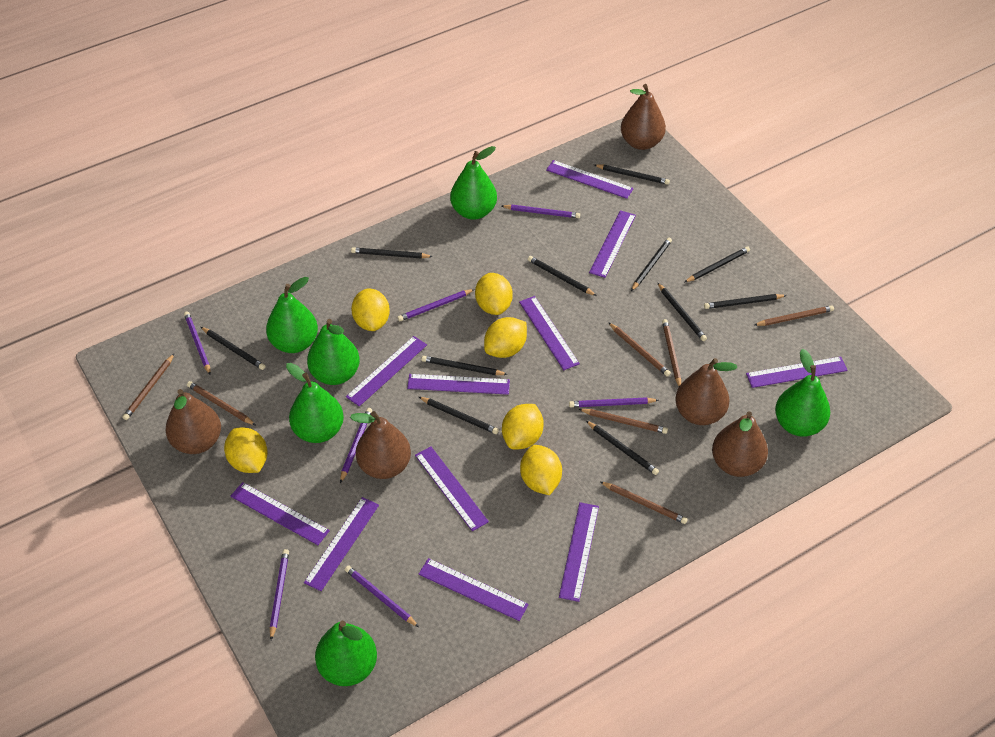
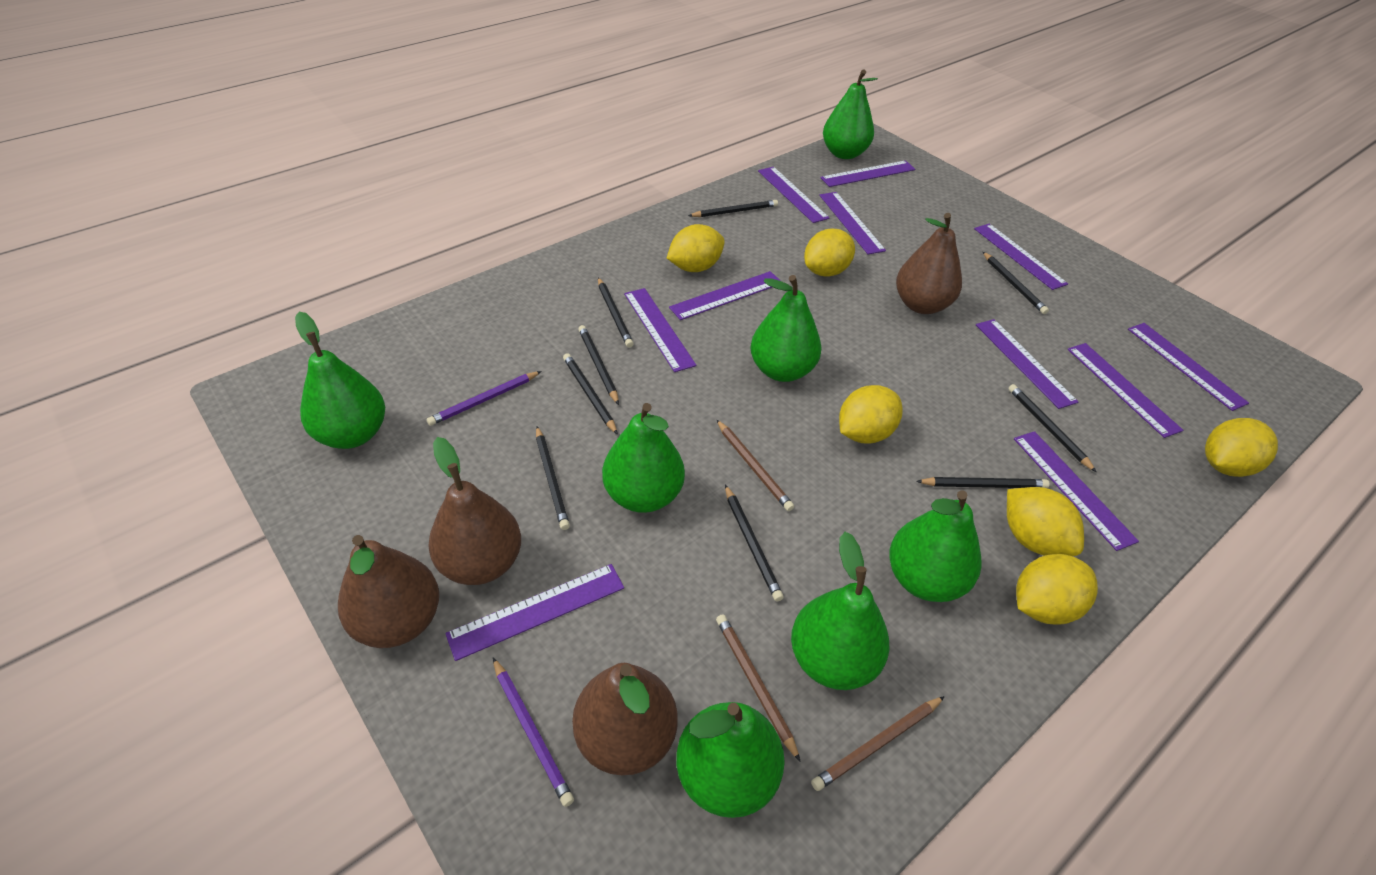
black pencil: [201,327,265,370] [351,247,433,259] [419,397,499,434] [421,356,508,375] [528,256,597,296] [586,421,659,475] [594,164,670,185] [631,238,672,291] [658,283,707,341] [684,247,750,283] [704,294,787,309] = 11 -> [536,426,570,530] [563,353,618,435] [578,325,619,405] [598,277,634,348] [688,200,778,217] [725,485,784,602] [916,477,1050,488] [983,252,1049,314] [1008,384,1097,473] = 9
brown pear: [166,389,221,454] [350,411,411,479] [621,84,666,150] [675,358,738,425] [712,412,768,477] = 5 -> [338,535,439,648] [428,437,521,585] [572,663,678,775] [896,213,962,314] = 4
brown pencil: [122,354,174,420] [187,381,255,425] [579,409,668,434] [600,482,687,524] [608,322,671,377] [662,319,681,386] [754,305,834,326] = 7 -> [716,419,794,511] [716,614,801,762] [811,696,945,791] = 3
green pear: [266,277,318,353] [286,363,344,443] [307,319,360,385] [315,621,377,686] [450,146,497,220] [775,349,830,437] = 6 -> [295,312,385,449] [602,403,685,513] [676,702,785,818] [750,275,822,382] [791,532,889,690] [823,69,878,159] [889,490,982,602] = 7
purple pencil: [184,311,211,374] [270,549,289,640] [340,408,372,483] [345,565,419,627] [397,289,475,321] [502,205,580,218] [569,397,658,407] = 7 -> [427,371,541,426] [493,658,574,807] = 2

